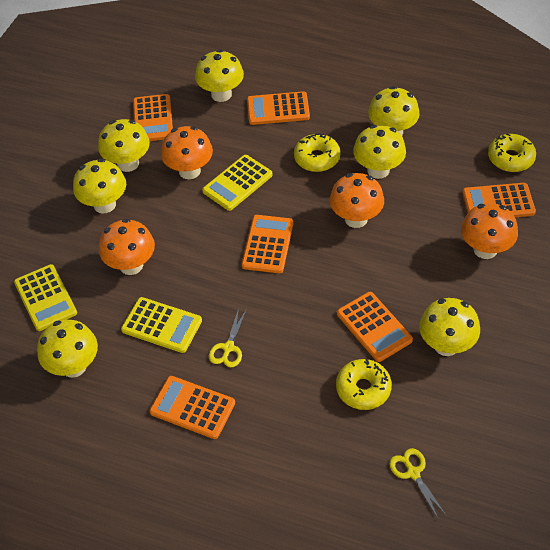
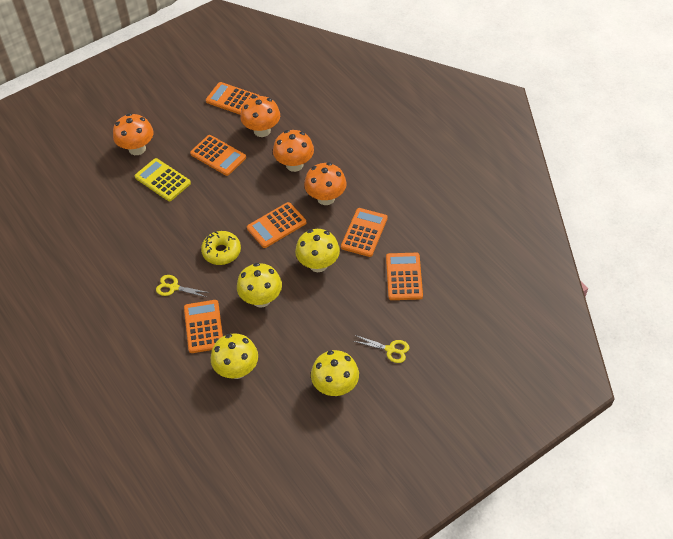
yellow calculator: [14,264,77,331] [121,297,202,353] [202,155,273,211] = 3 -> [135,158,191,201] = 1
yellow donut: [294,133,340,172] [336,359,392,410] [488,133,536,172] = 3 -> [201,231,241,265] = 1
yellow mushroom: [37,320,98,378] [73,159,126,213] [98,119,150,172] [195,49,244,102] [353,125,406,179] [368,86,420,136] [419,298,480,356] = 7 -> [211,333,258,379] [237,263,282,308] [295,229,340,272] [311,350,359,396] = 4

